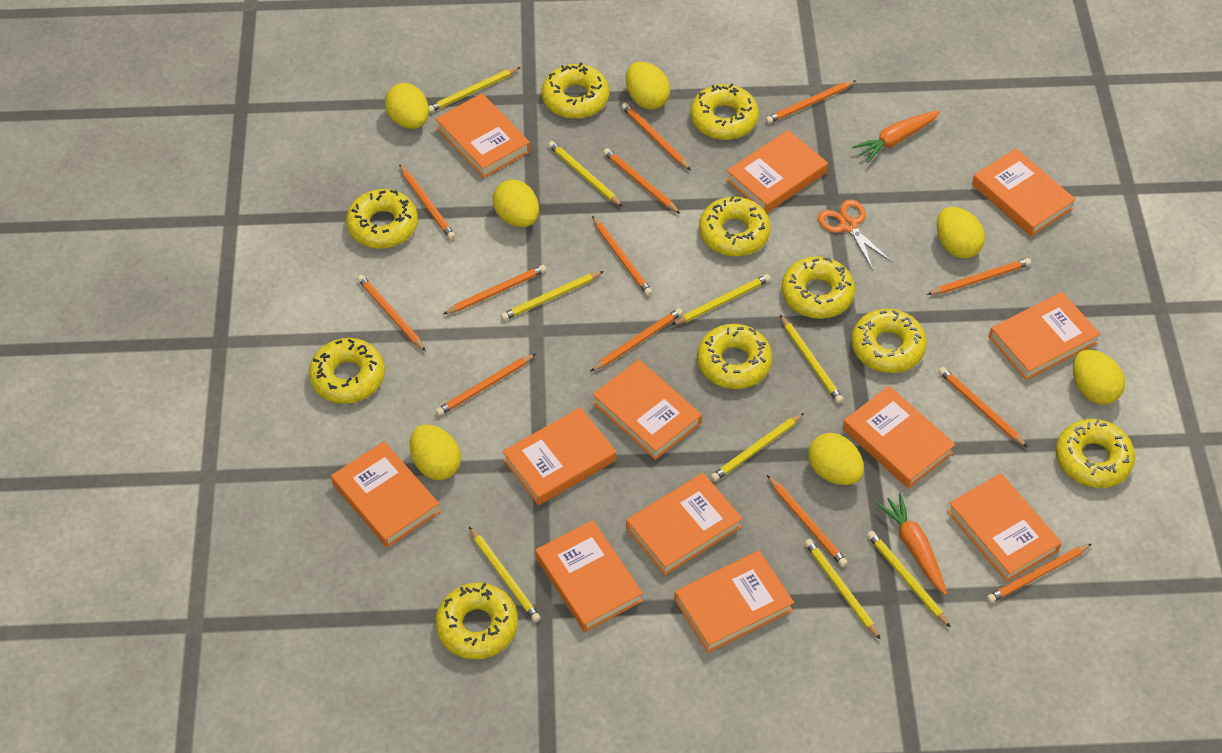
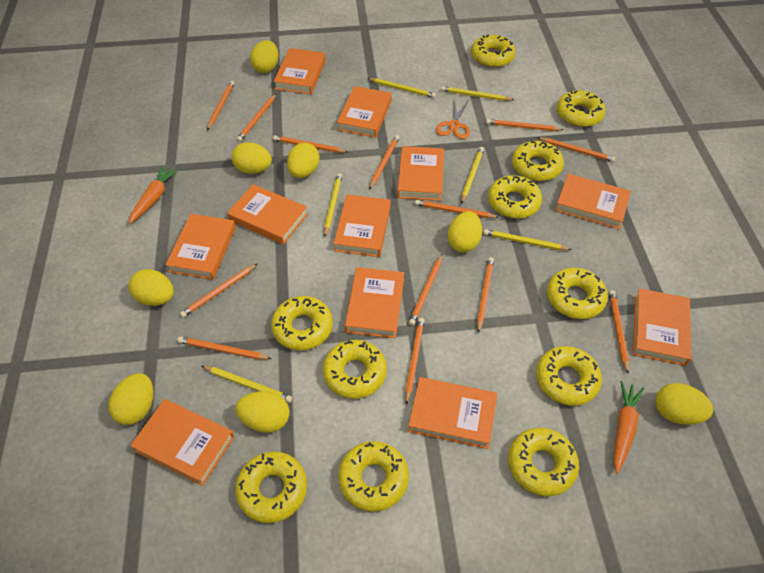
orange book: [331,441,440,548] [436,93,530,178] [503,407,616,505] [535,520,643,632] [593,359,702,460] [626,473,743,575] [674,551,794,653] [726,130,828,214] [843,386,956,489] [947,473,1062,582] [972,148,1076,236] [989,292,1101,380] = 12 -> [130,399,234,486] [165,214,236,280] [227,184,308,245] [274,48,326,94] [334,195,391,257] [337,86,392,138] [345,267,404,338] [397,146,444,201] [408,377,497,449] [555,174,631,229] [633,288,691,366] = 11
yellow donut: [309,338,385,404] [346,189,418,249] [436,583,518,659] [542,62,609,119] [690,83,759,140] [697,324,772,389] [699,196,770,256] [781,256,855,319] [851,309,927,373] [1056,419,1135,488] = 10 -> [235,452,307,523] [271,296,333,350] [323,340,387,399] [338,441,409,512] [471,35,516,68] [488,175,542,219] [508,428,579,497] [512,141,564,181] [536,346,602,406] [547,268,608,319] [557,90,606,127] = 11
yellow egg: [385,83,429,129] [410,424,461,480] [493,179,539,227] [626,62,670,109] [808,433,864,485] [937,207,985,258] [1073,350,1125,405] = 7 -> [108,373,154,425] [129,269,174,306] [232,142,272,174] [235,391,290,433] [250,40,278,73] [287,143,319,178] [448,211,482,252] [655,383,713,425] = 8
yellow pencil: [428,67,520,113] [469,527,541,622] [501,271,604,320] [548,141,623,207] [672,274,771,325] [711,413,804,482] [780,315,843,404] [805,539,881,640] [867,531,951,628] = 9 -> [202,366,292,403] [324,173,342,236] [367,78,436,98] [441,86,514,101] [461,147,484,204] [483,229,572,250] = 6

